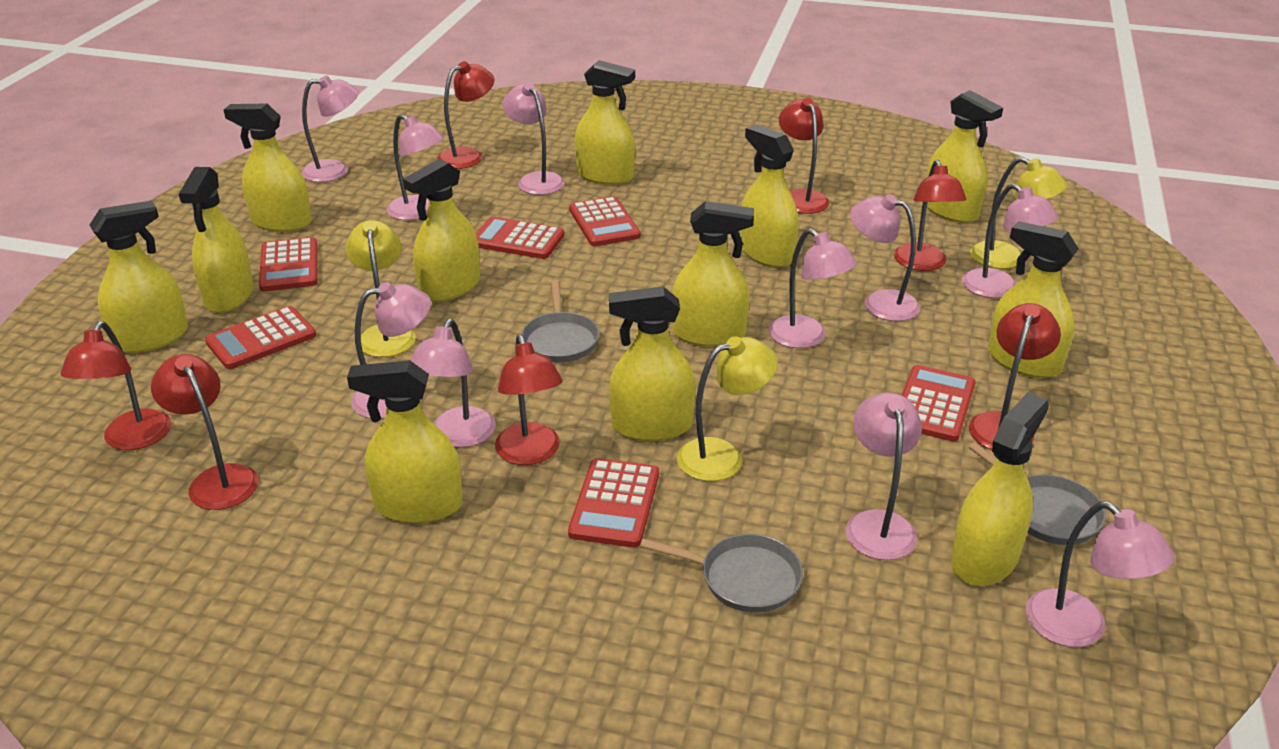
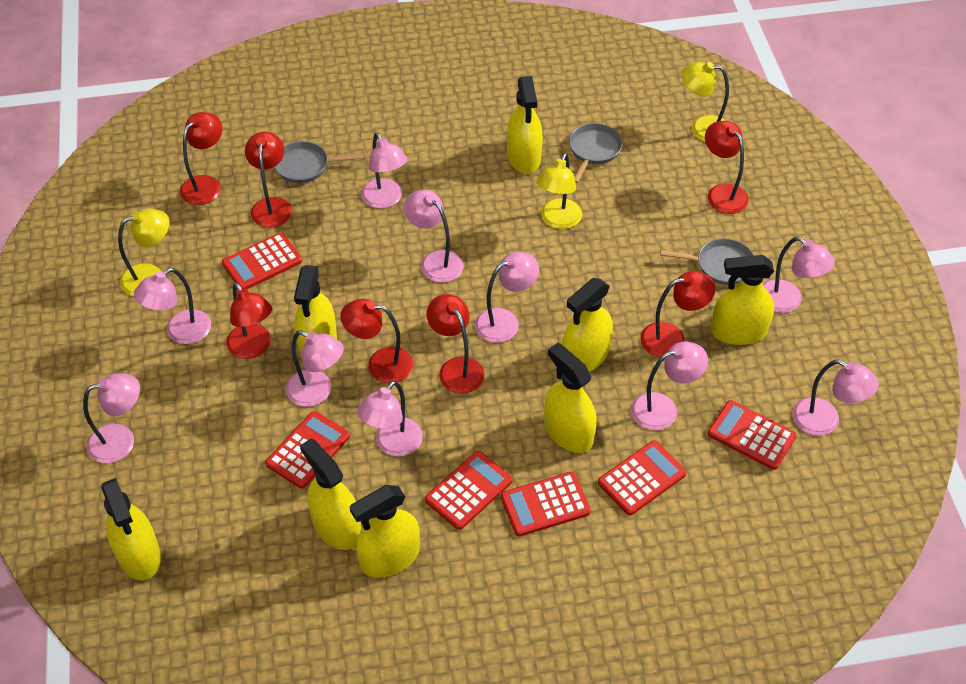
yellow spray bottle: [90,201,188,353] [178,167,254,313] [223,104,312,232] [347,360,463,523] [403,159,480,302] [575,60,635,185] [609,286,696,441] [672,201,754,347] [740,124,799,268] [926,90,1003,223] [951,392,1049,586] [988,221,1079,378] = 12 -> [101,478,161,580] [294,265,337,359] [300,438,361,550] [350,485,420,578] [507,76,543,174] [544,343,597,453] [562,278,613,372] [711,255,774,345] = 8

